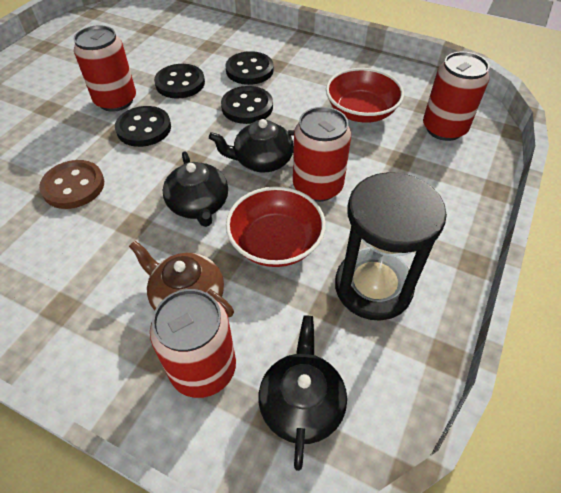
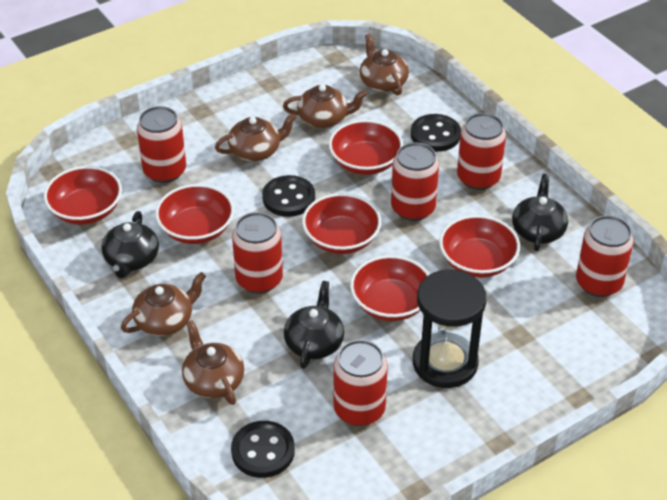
black button: [115,106,171,147] [154,64,205,98] [221,86,273,124] [226,51,274,85] = 4 -> [231,421,295,478] [262,175,315,217] [411,114,461,152] = 3
brown button: [39,160,104,209] = 1 -> none = 0
brown teapot: [129,241,234,317] = 1 -> [121,272,206,336] [182,320,244,405] [215,113,297,161] [283,84,367,128] [360,34,409,96] = 5
red bowl: [226,186,326,267] [326,68,404,123] = 2 -> [44,166,122,224] [155,184,234,244] [302,193,381,254] [329,120,403,175] [350,255,430,321] [439,215,520,278] = 6
red can: [74,25,136,112] [150,289,236,398] [293,107,351,202] [423,52,489,141] = 4 -> [137,106,186,183] [232,212,283,294] [333,340,388,426] [391,142,439,221] [457,113,506,190] [576,215,634,297] = 6

